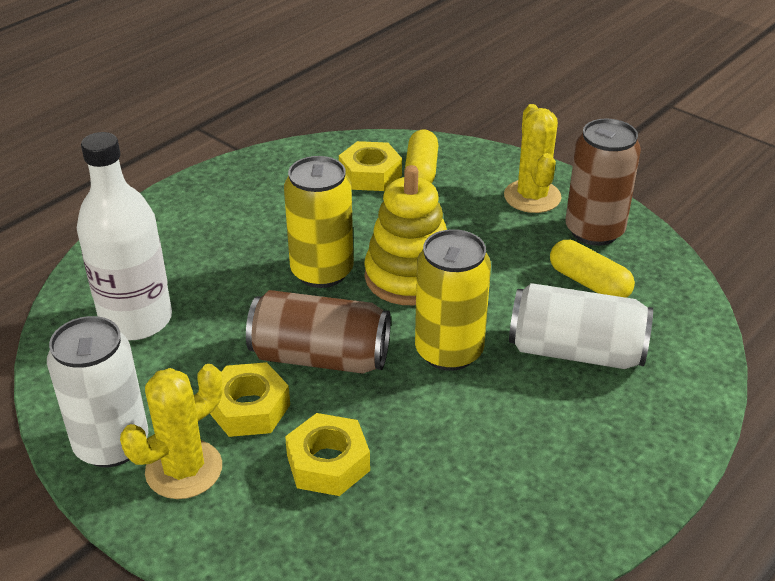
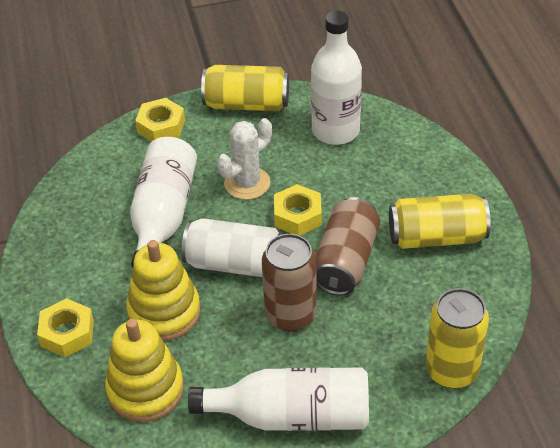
white bottle: [77,132,172,340] = 1 -> [130,137,197,268] [188,367,369,431] [311,11,362,145] = 3
white cactus: none = 0 -> [217,118,272,200] = 1
white can: [47,316,148,467] [509,283,653,369] = 2 -> [181,218,282,277] = 1
yellow cactus: [120,364,222,499] [504,104,562,213] = 2 -> none = 0
yellow can: [284,156,354,288] [415,229,491,371] = 2 -> [201,65,289,111] [389,194,491,249] [425,288,489,388] = 3
yellow capsule: [405,129,438,184] [550,240,635,298] = 2 -> none = 0
yellow stacking toy: [364,165,447,305] = 1 -> [105,319,184,422] [126,240,201,341] = 2

